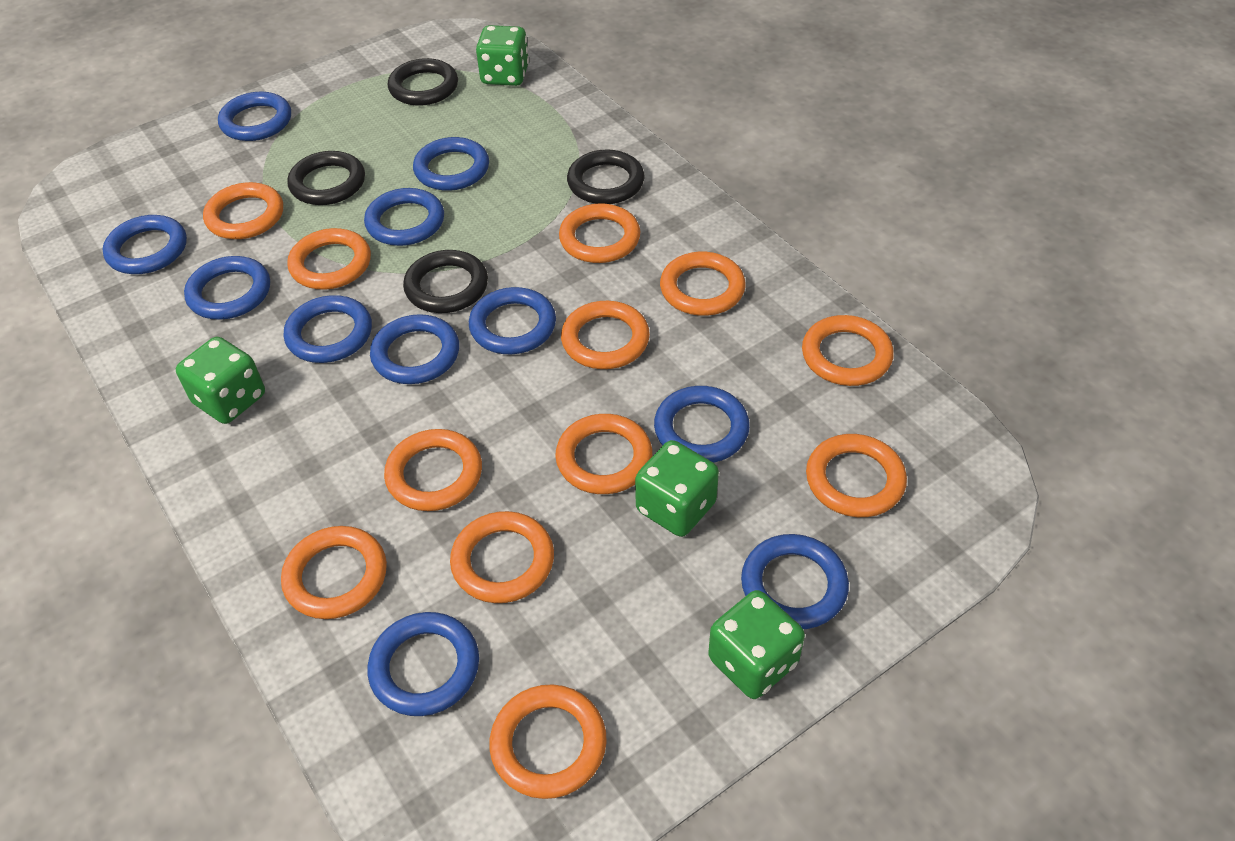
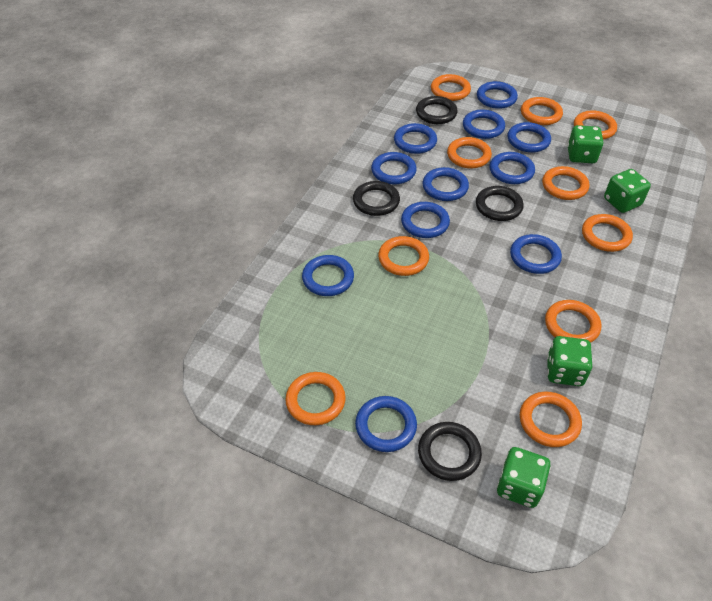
orange ring: [203,182,283,239] [281,526,387,619] [287,228,371,290] [384,429,482,511] [450,511,554,603] [489,684,607,799] [555,414,652,494] [559,203,640,263] [561,301,650,369] [660,252,746,316] [802,315,894,386] [806,434,907,517] = 12 -> [285,372,346,425] [378,236,429,276] [431,74,471,101] [447,137,492,169] [520,392,582,447] [521,97,563,125] [542,166,589,200] [545,300,601,343] [574,110,617,139] [582,214,633,252] = 10

